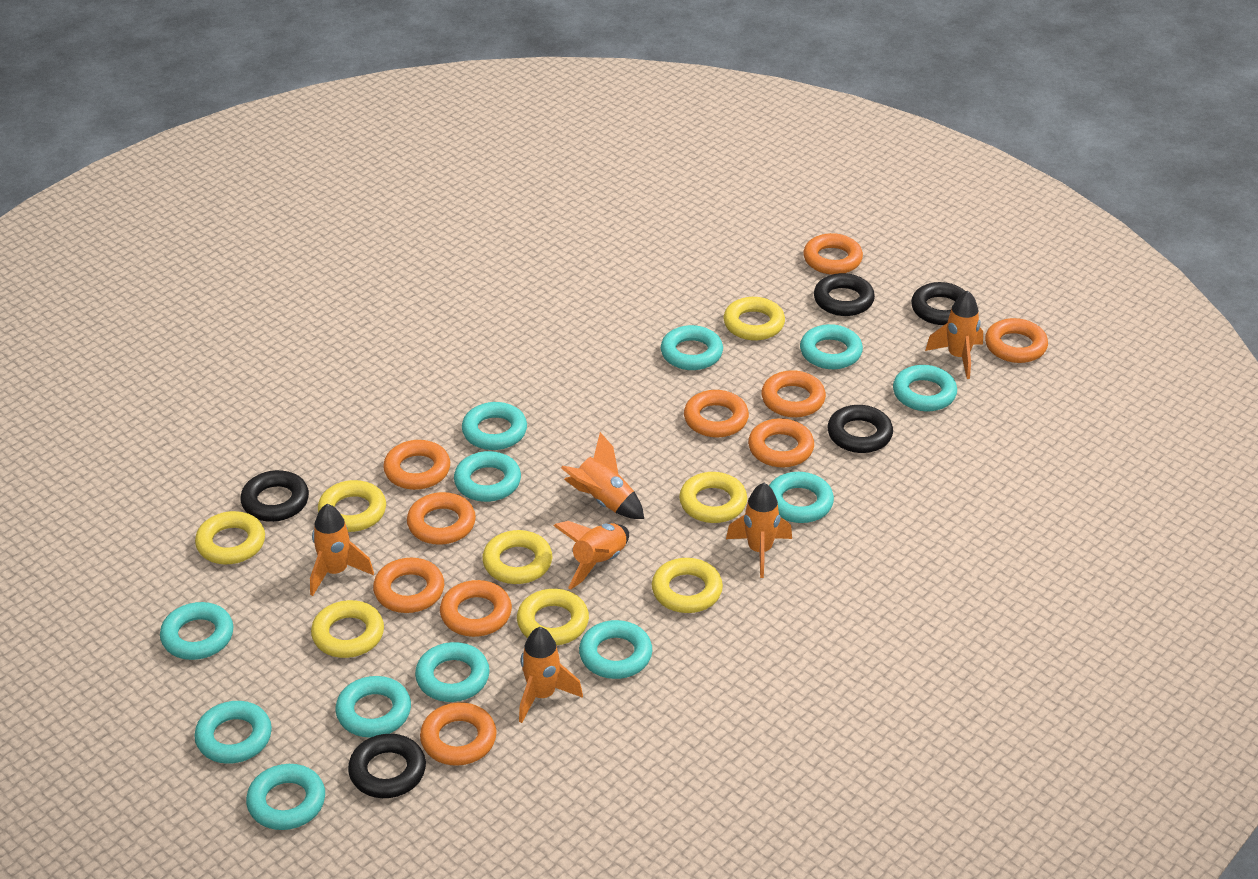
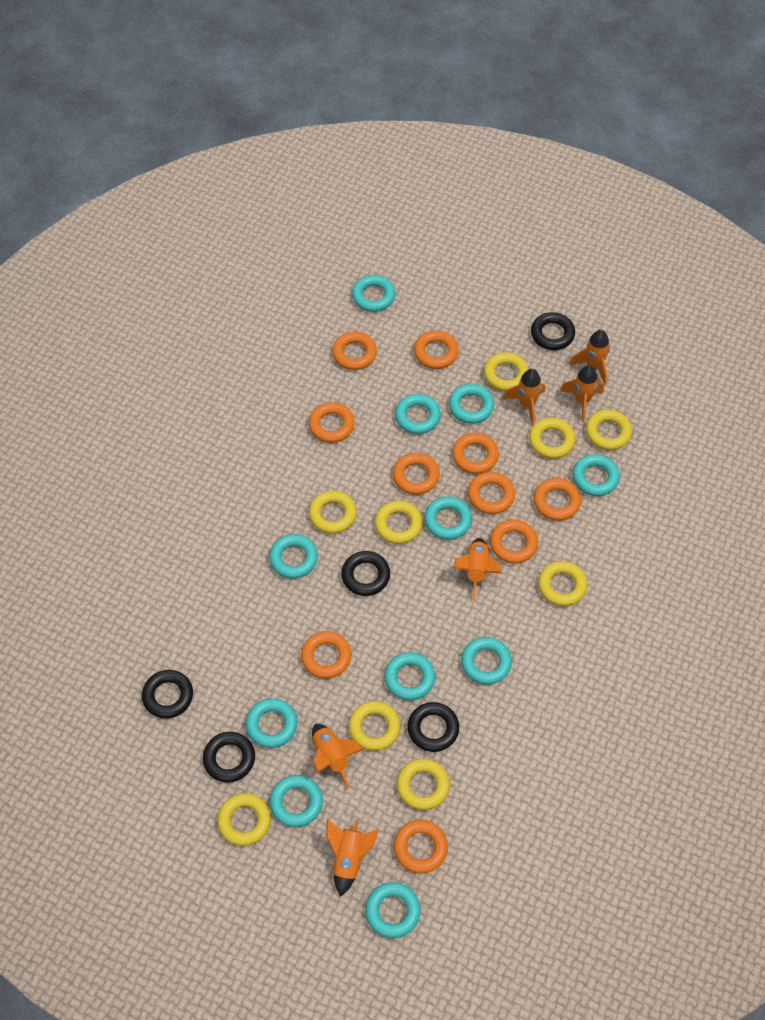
turquoise ring: [160,602,233,660] [194,701,272,764] [246,764,325,830] [335,676,411,738] [415,642,490,702] [454,451,521,502] [462,402,527,450] [579,620,652,679] [661,325,723,370] [769,472,834,523] [800,324,863,369] [893,365,957,411] = 12 -> [246,698,297,748] [269,534,318,579] [269,775,323,827] [352,275,395,312] [365,882,420,938] [384,652,435,700] [395,394,441,434] [424,496,472,540] [449,384,494,424] [461,637,512,685] [572,454,620,496] = 11
yellow ring: [195,511,265,564] [311,600,384,658] [318,480,386,532] [482,530,552,584] [517,589,589,645] [652,558,723,613] [679,472,747,523] [724,297,785,340] = 8 -> [217,793,271,846] [309,490,357,534] [349,701,400,751] [375,500,423,544] [397,758,450,810] [484,352,529,391] [529,418,575,459] [538,561,587,606] [586,409,632,450] = 9

